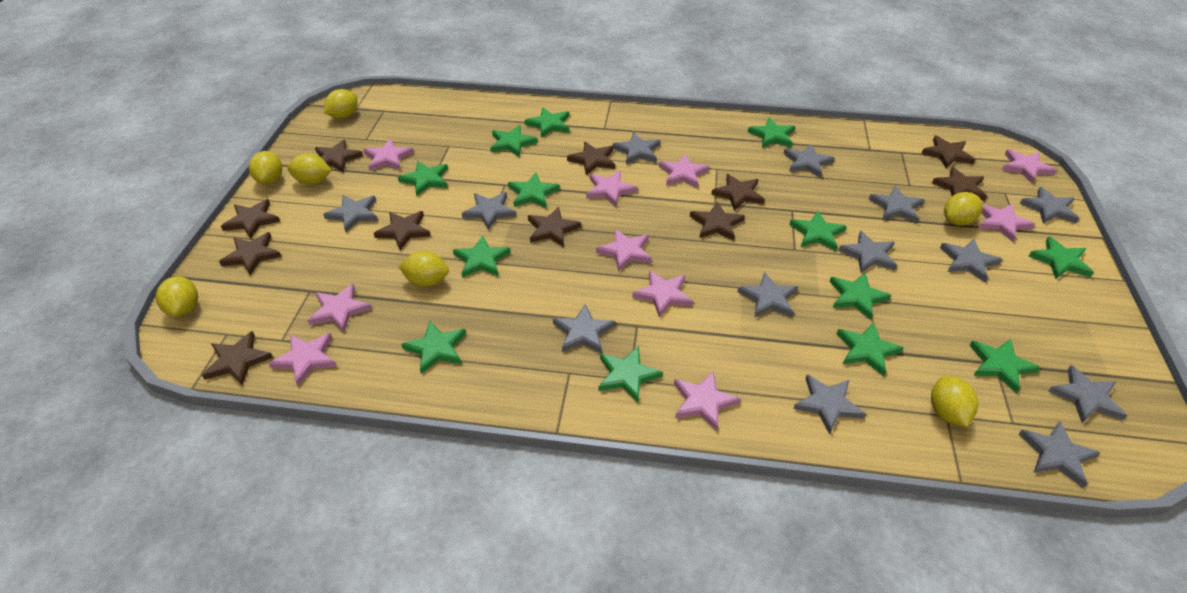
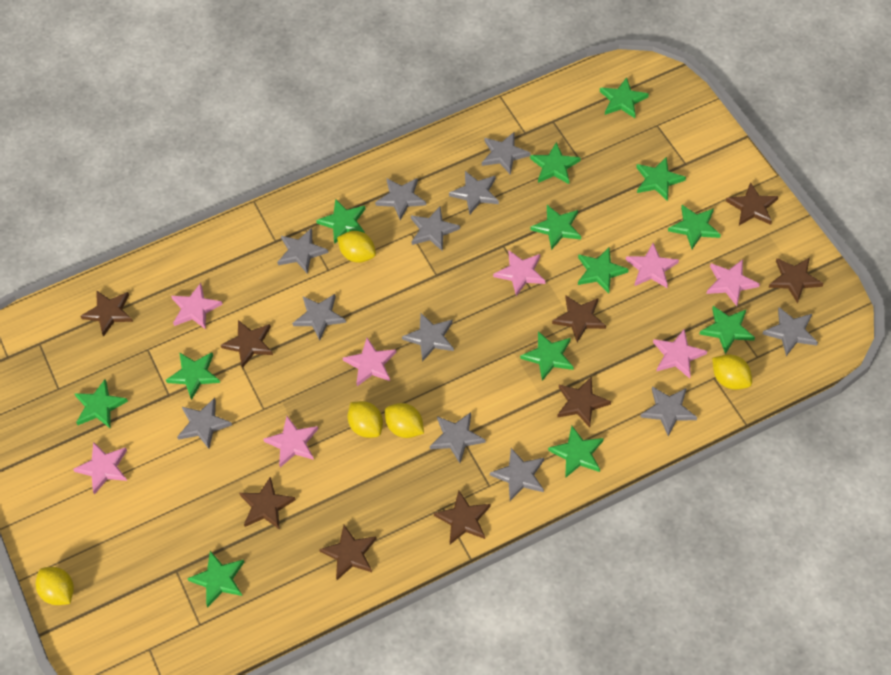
brown star: [202,331,273,386] [219,232,281,276] [221,199,280,238] [315,139,363,172] [374,211,431,250] [528,207,581,247] [567,141,615,175] [690,201,745,241] [711,174,765,211] [921,136,975,169] [932,167,987,201] = 11 -> [81,290,133,337] [221,320,273,368] [239,477,296,530] [319,525,376,580] [434,491,491,544] [552,296,606,342] [558,376,611,428] [726,182,778,225] [769,257,823,303] = 9
grey star: [323,195,378,232] [462,192,516,230] [553,304,615,354] [612,132,661,164] [737,272,798,317] [783,144,835,178] [793,374,866,434] [839,231,897,273] [868,186,925,223] [940,239,1002,282] [1019,421,1101,488] [1020,187,1079,224] [1048,365,1127,423] = 13 -> [177,398,232,449] [277,228,328,274] [292,294,346,340] [375,178,426,220] [402,313,454,362] [411,207,460,251] [430,412,486,463] [449,171,499,214] [482,132,531,175] [490,448,544,501] [640,386,697,436] [763,307,818,356] = 12
pink star: [268,333,337,386] [307,284,372,332] [363,139,414,171] [586,170,637,207] [596,229,652,272] [632,270,693,317] [659,154,710,188] [674,371,741,431] [978,204,1035,242] [1002,149,1057,183] = 10 -> [73,442,127,495] [171,283,223,329] [263,416,318,467] [343,338,397,386] [493,250,545,296] [626,243,679,288] [653,329,707,379] [707,259,760,306] = 8
yellow lemon: [156,276,198,317] [249,151,282,184] [287,153,332,185] [324,89,358,119] [398,251,449,287] [931,376,978,427] [944,192,983,226] = 7 -> [36,567,74,605] [337,231,376,263] [348,401,383,438] [385,403,424,438] [712,354,752,390] = 5

